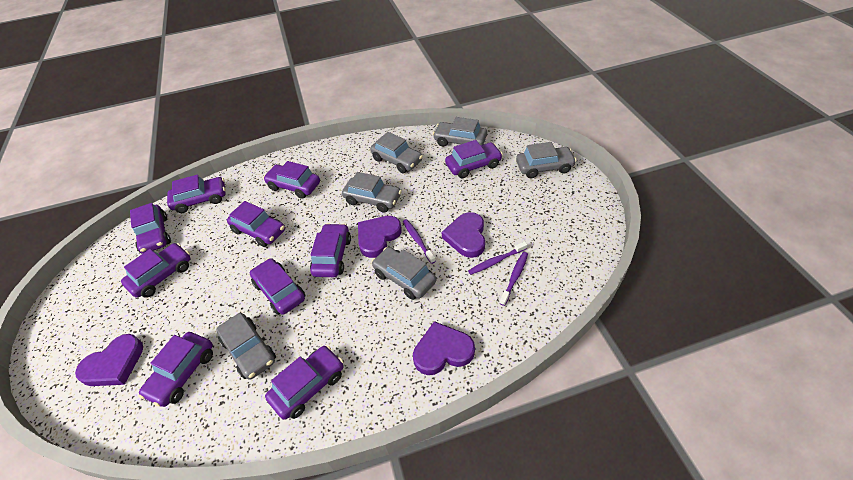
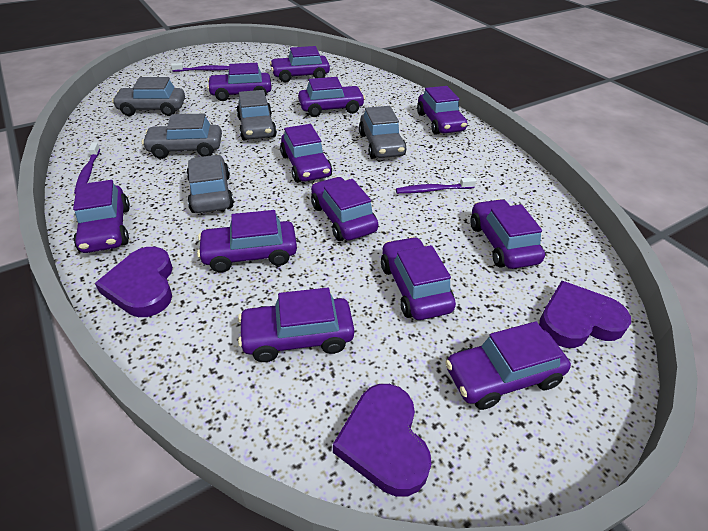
grey car: [216,313,276,380] [342,172,402,213] [370,132,423,173] [372,247,436,300] [433,117,487,147] [516,142,577,178] = 6 -> [112,77,185,116] [142,113,222,159] [187,155,234,213] [236,90,277,140] [359,106,406,159] = 5
purple car: [121,243,191,298] [130,203,171,254] [138,332,213,407] [167,175,226,213] [227,201,285,247] [250,258,306,315] [263,161,320,199] [265,345,343,420] [310,223,351,277] [445,140,503,178] = 10 -> [73,180,130,253] [197,210,297,272] [207,63,272,101] [238,288,354,362] [270,46,330,82] [280,124,332,182] [298,77,365,117] [311,177,378,241] [381,237,456,320] [417,86,467,135] [445,321,571,410] [470,199,545,269] = 12
purple heart: [75,334,143,386] [358,216,402,258] [413,321,475,375] [441,212,485,258] = 4 -> [95,247,173,317] [333,384,431,497] [539,281,631,348] = 3

